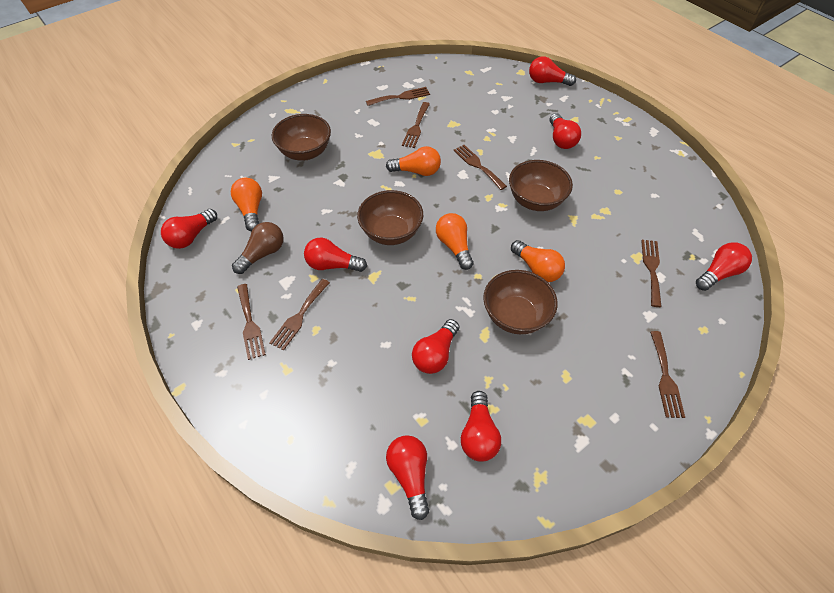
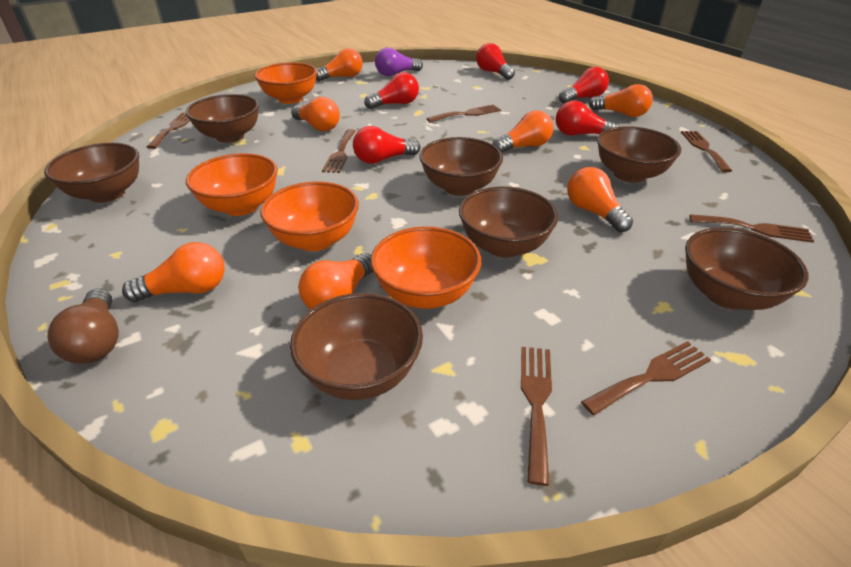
brown bowl: [272,114,331,160] [357,190,423,245] [483,270,558,334] [509,160,573,211] = 4 -> [44,143,139,203] [185,94,259,143] [290,293,423,400] [419,137,503,196] [459,187,558,258] [597,126,681,183] [685,227,808,310] = 7
orange bowl: none = 0 -> [186,153,278,216] [254,62,317,104] [260,181,359,251] [370,226,481,309] = 4
orange light bulb: [231,178,262,232] [386,146,441,176] [436,213,473,270] [511,240,565,282] = 4 -> [122,242,225,302] [291,97,340,131] [298,253,373,310] [316,48,363,81] [492,110,554,152] [567,167,633,232] [589,84,653,117] = 7
purple light bulb: none = 0 -> [375,47,423,76] = 1
red light bulb: [161,209,217,249] [304,238,367,272] [386,435,429,520] [412,319,459,374] [461,391,501,462] [529,56,576,86] [550,113,581,149] [696,242,752,291] = 8 -> [353,126,421,164] [364,72,419,109] [476,43,515,80] [556,101,619,136] [559,67,609,104] = 5

